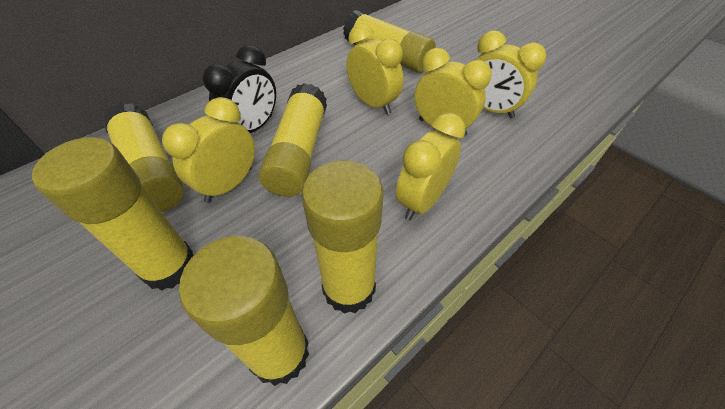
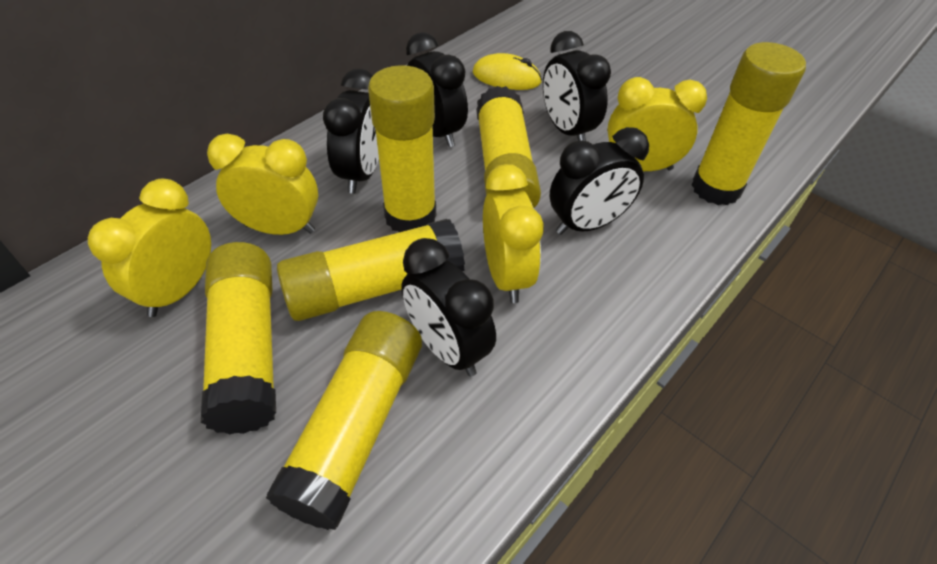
black clock: [202,45,276,133] = 1 -> [323,68,379,194] [402,238,496,376] [406,32,468,147] [543,31,611,141] [550,127,649,235] = 5
yellow clock: [162,97,255,203] [346,24,404,114] [396,112,466,220] [414,48,492,136] [476,30,546,118] = 5 -> [88,179,211,317] [207,134,318,235] [483,164,544,303] [607,77,707,171] = 4
yellow mouse: none = 0 -> [473,53,542,90] = 1

